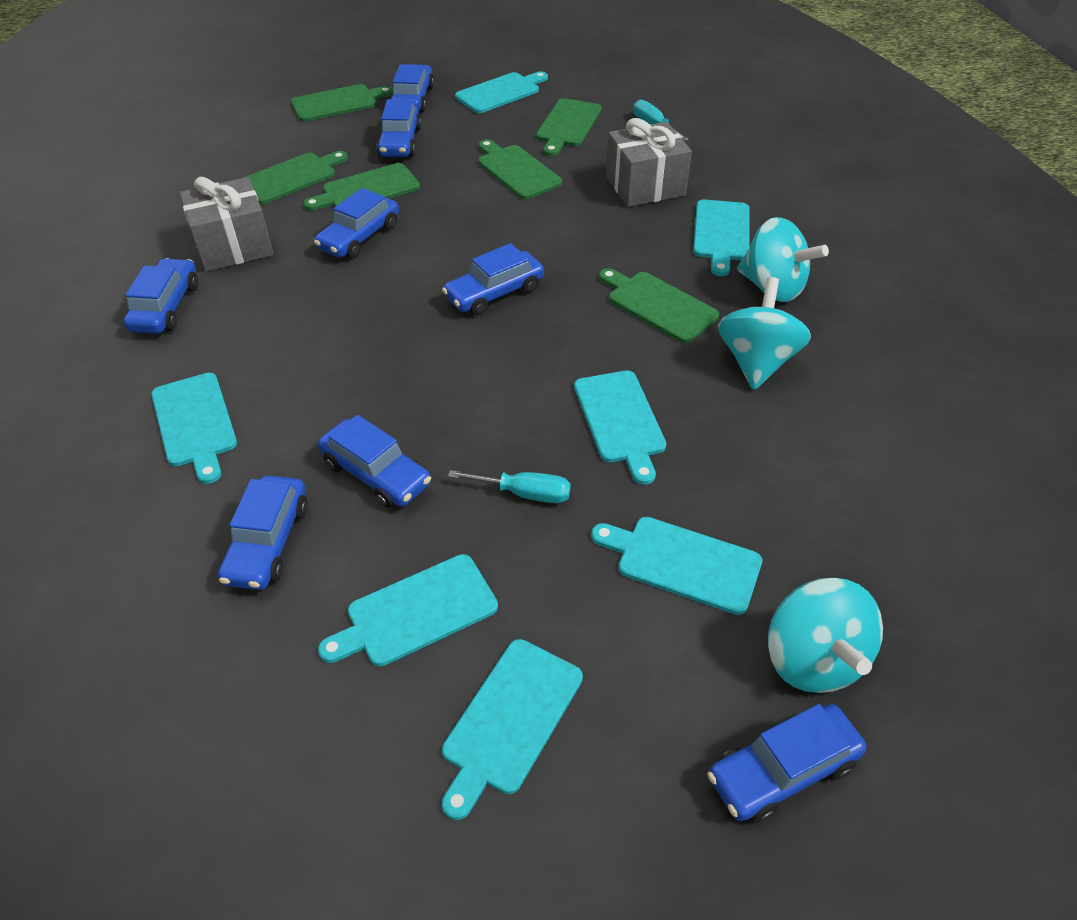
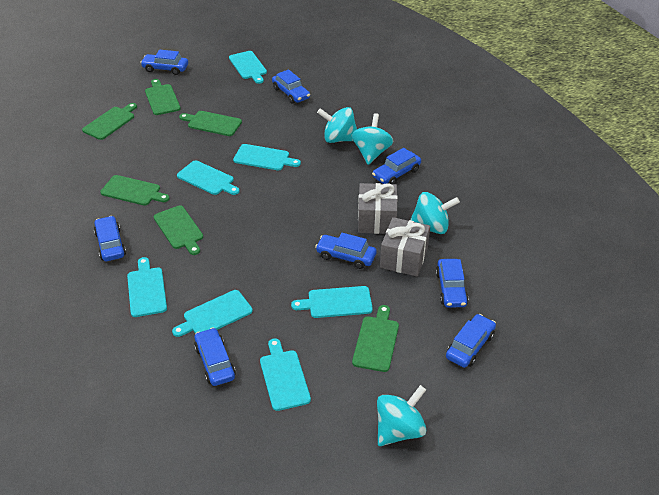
turquoise screwdriver: [448,470,571,503] [633,99,689,141] = 2 -> none = 0
turquoise spinning top: [718,277,811,390] [737,217,829,302] [768,578,883,693] = 3 -> [317,107,357,143] [352,113,393,165] [377,385,426,446] [410,192,460,234] = 4

